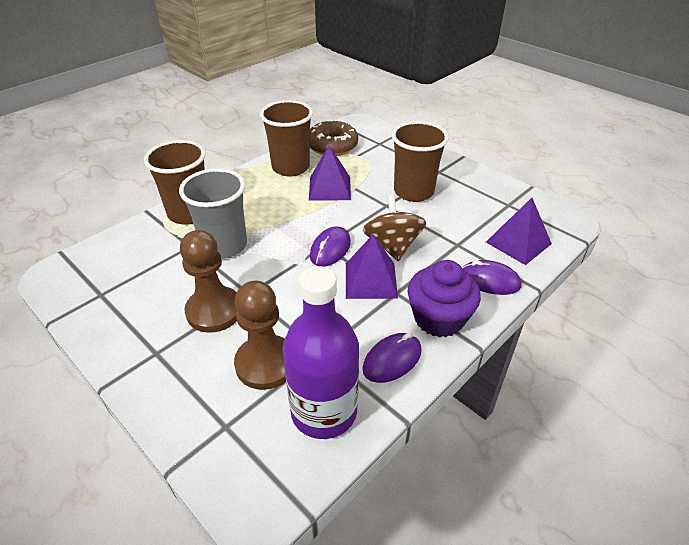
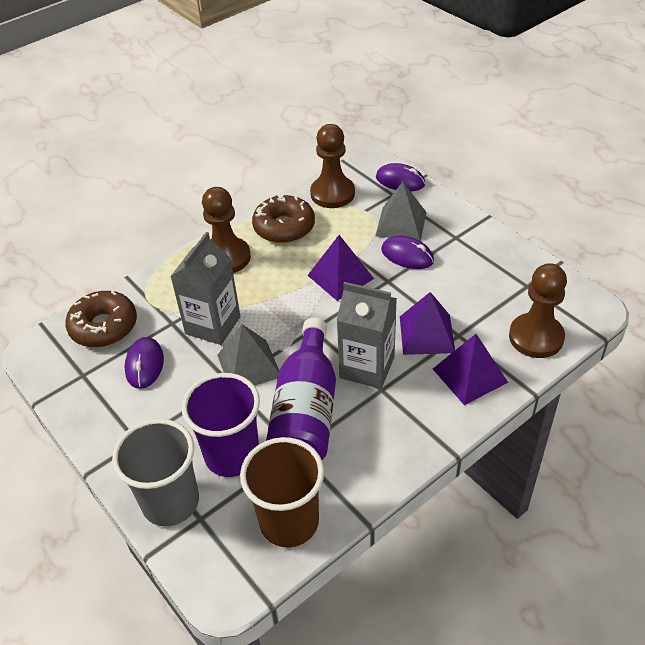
brown cup: [144,140,206,225] [260,100,313,177] [391,121,449,202] = 3 -> [240,437,324,548] = 1
brown donut: [310,120,358,156] = 1 -> [66,291,137,347] [252,194,315,243] = 2
brown pawn: [180,230,237,333] [234,281,286,390] = 2 -> [202,187,251,273] [310,124,355,208] [509,263,567,358] = 3
brown spinning top: [363,194,426,261] = 1 -> none = 0
grey carton: none = 0 -> [170,232,240,345] [337,282,397,389] = 2
grey pyramid: none = 0 -> [217,324,279,386] [376,182,426,241] = 2
purple cup: none = 0 -> [182,373,260,477] = 1
purple cupcake: [407,260,481,338] = 1 -> none = 0

